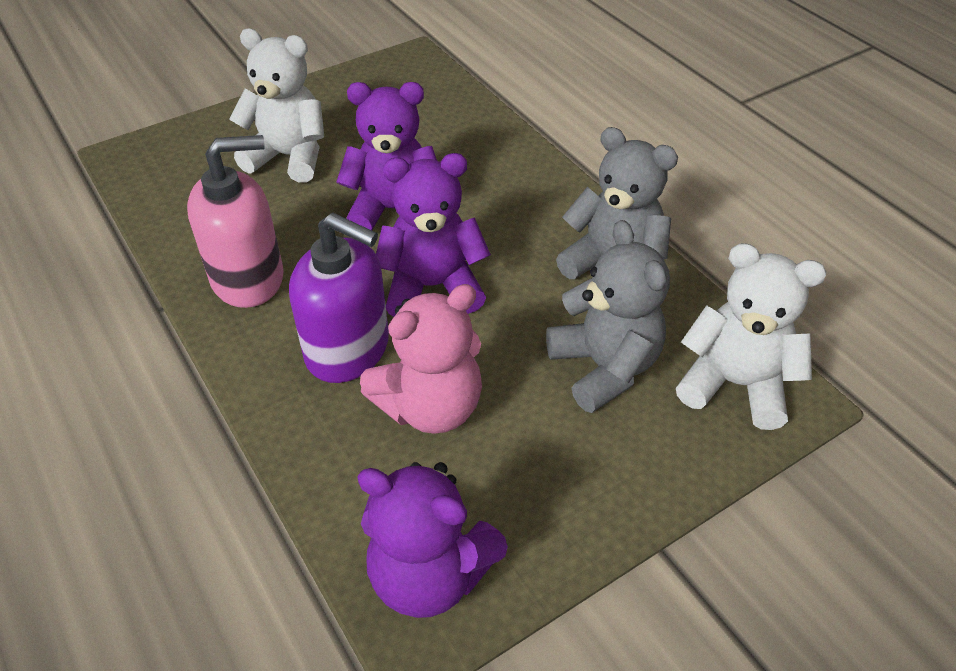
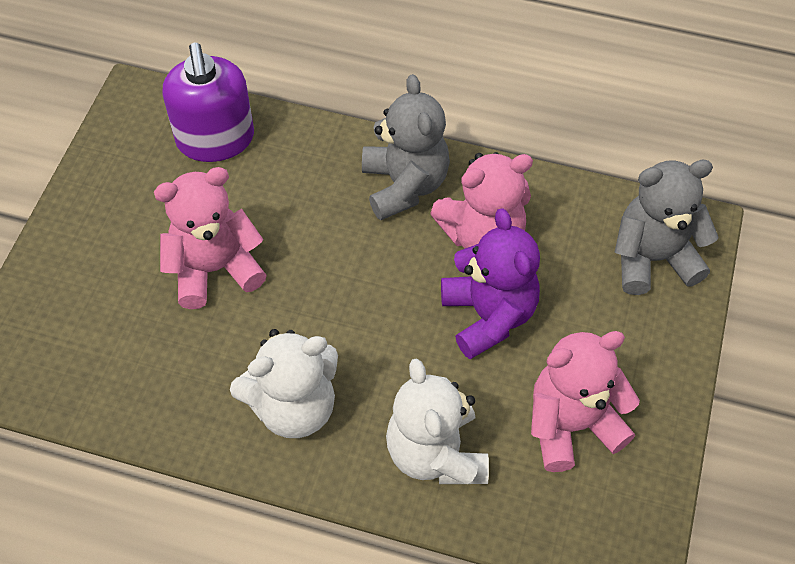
pink soap dispenser: [187,135,284,308] = 1 -> none = 0
pink teddy bear: [360,284,482,434] = 1 -> [154,167,267,309] [430,152,533,249] [531,331,640,472] = 3
purple teddy bear: [337,82,437,230] [357,462,508,618] [376,153,491,317] = 3 -> [441,208,540,359] = 1

